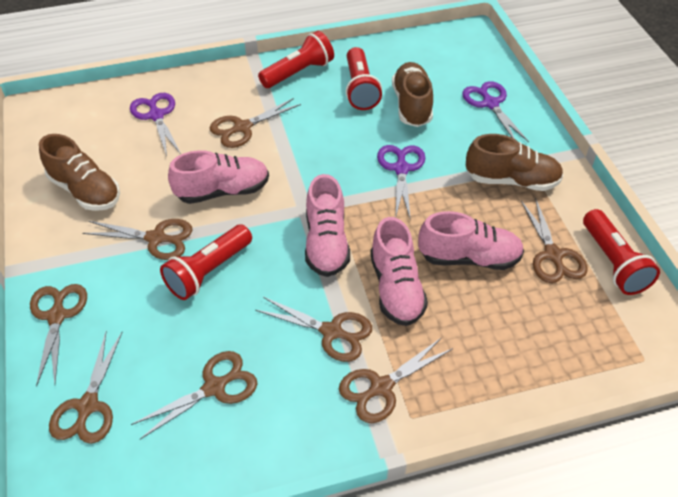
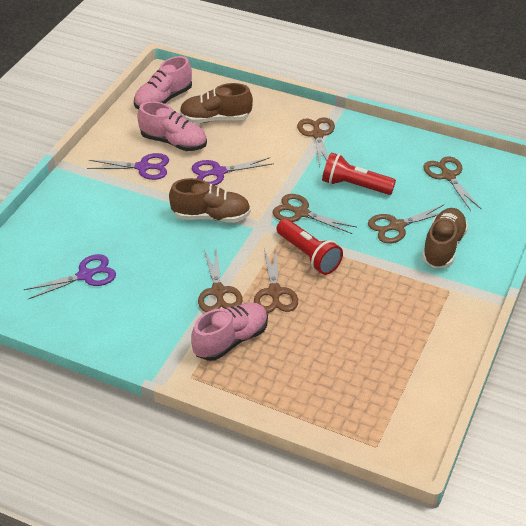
brown scissors: [30,284,87,387] [49,332,122,444] [83,219,193,260] [131,351,258,439] [210,98,301,148] [255,297,372,362] [339,337,453,423] [521,197,587,283] = 8 -> [198,248,243,312] [254,247,298,313] [273,194,356,234] [297,117,335,167] [368,205,443,244] [423,156,481,211] = 6
pink shoe: [168,150,269,204] [305,174,350,277] [370,217,428,326] [418,211,524,270] = 4 -> [134,56,192,109] [137,101,207,151] [191,302,268,361] = 3
red flashlight: [160,224,252,300] [258,31,334,88] [346,47,382,110] [583,209,660,295] = 4 -> [277,219,343,275] [322,152,396,195] = 2

